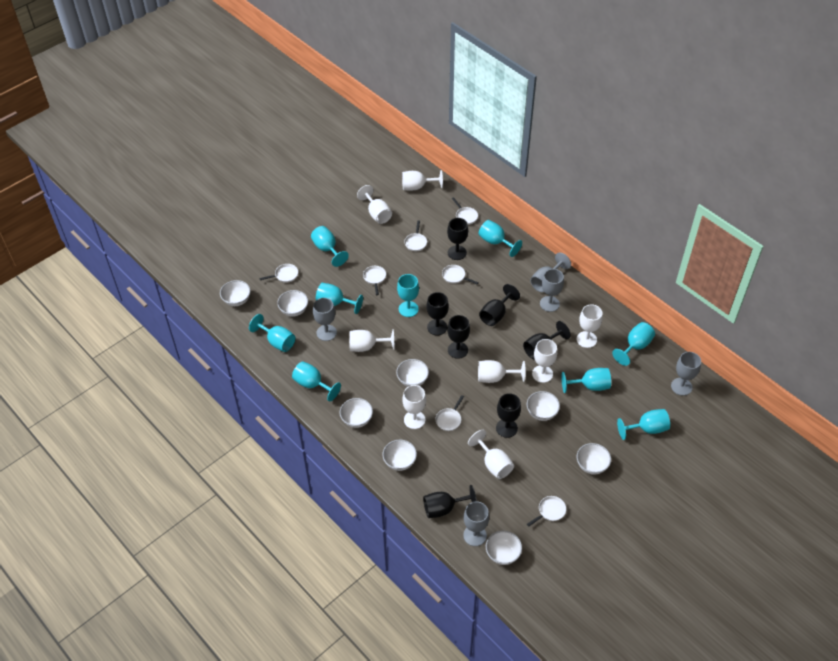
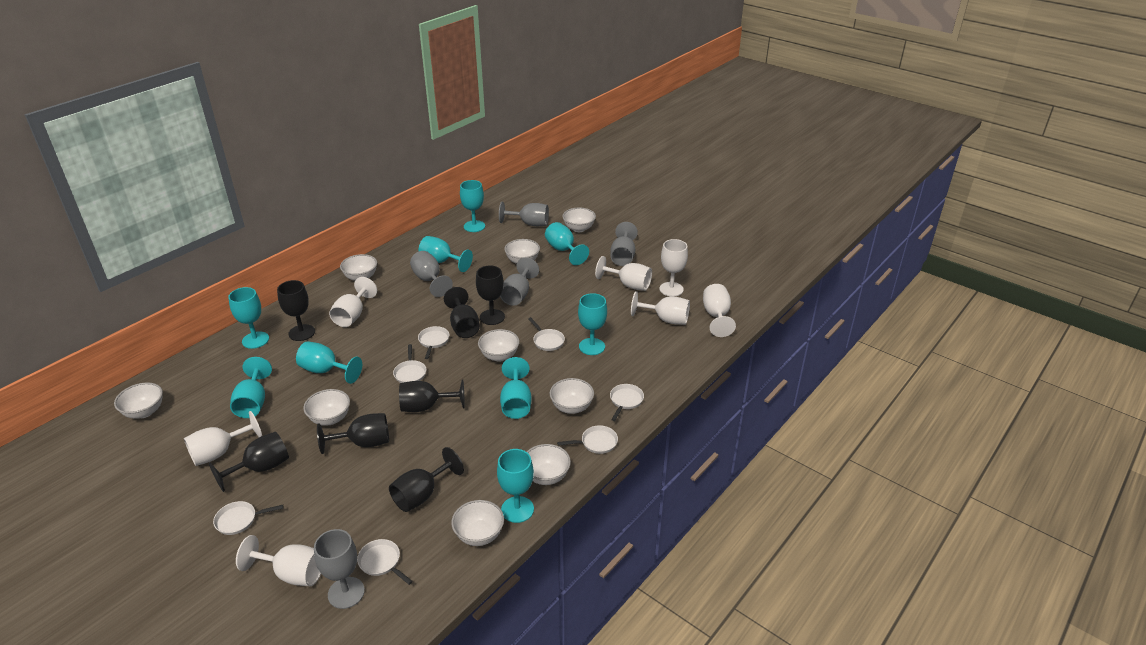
white bowl: [220,280,251,306] [277,290,308,317] [339,398,373,428] [382,440,417,471] [396,359,429,387] [486,531,522,565] [527,391,560,421] [577,443,611,475] = 8 -> [114,383,163,419] [303,389,350,426] [340,254,377,281] [451,500,504,546] [478,329,519,362] [505,239,540,264] [527,444,571,485] [550,378,594,414] [562,208,596,232] = 9
white goblet: [349,329,394,352] [357,185,392,224] [402,170,443,191] [402,385,426,429] [468,430,514,479] [478,360,526,383] [532,339,557,383] [577,304,602,348] = 8 -> [184,411,262,466] [236,535,321,586] [329,277,377,327] [595,256,652,291] [631,291,690,325] [659,239,688,297] [703,284,736,337] = 7

